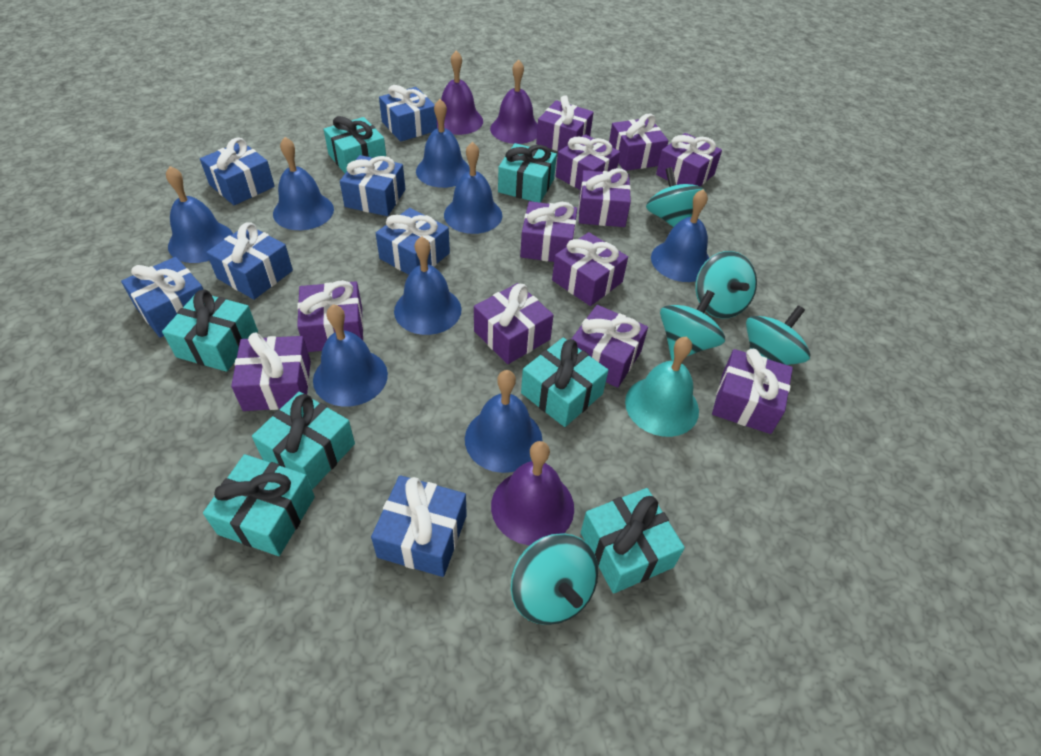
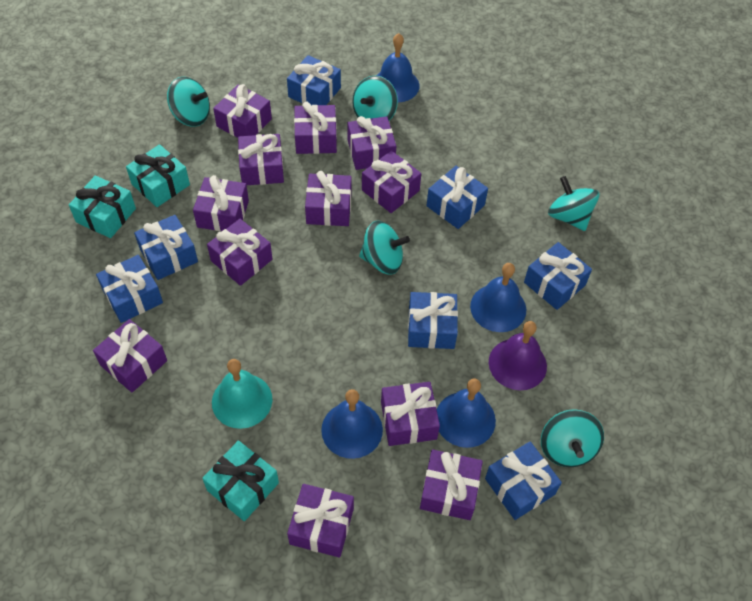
blue bell: [166,166,233,263] [273,137,334,230] [313,304,388,407] [394,236,462,335] [416,99,470,188] [444,142,502,234] [465,370,542,473] [651,189,709,282] = 8 -> [321,389,383,459] [376,33,419,103] [437,378,496,448] [470,263,526,332] = 4
purple bell: [437,51,483,135] [490,59,538,144] [491,441,574,545] = 3 -> [489,321,547,390] = 1
turquoise gift: [162,289,258,372] [203,454,315,556] [252,392,355,490] [324,116,386,173] [498,143,557,203] [521,338,608,427] [581,488,685,594] = 7 -> [69,176,136,238] [126,144,190,207] [202,440,279,521] = 3

